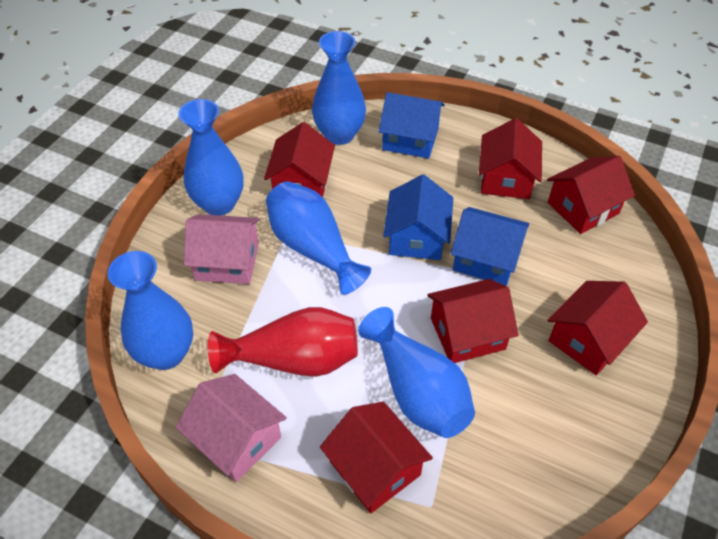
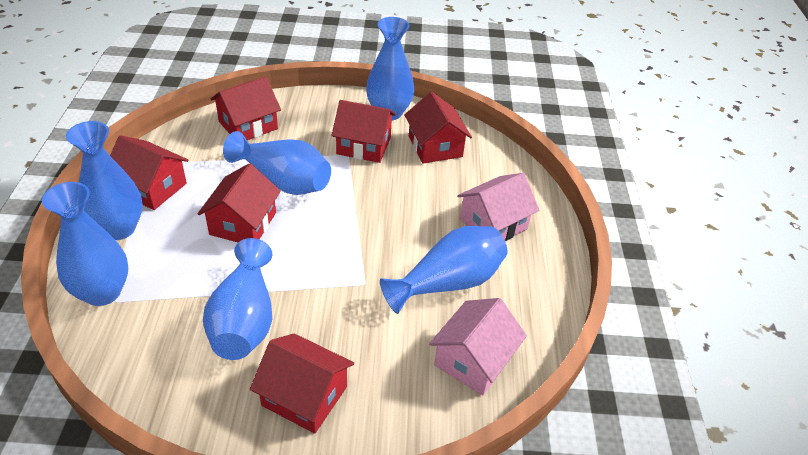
blue house: [378,92,445,159] [383,174,453,260] [451,207,529,286] = 3 -> none = 0
blue vase: [107,251,193,370] [178,99,244,216] [266,182,371,295] [312,31,366,145] [358,307,475,438] = 5 -> [42,182,128,306] [66,121,143,240] [203,238,272,360] [223,131,331,195] [366,17,414,120] [380,226,508,314] = 6
red vase: [208,307,358,377] = 1 -> none = 0

